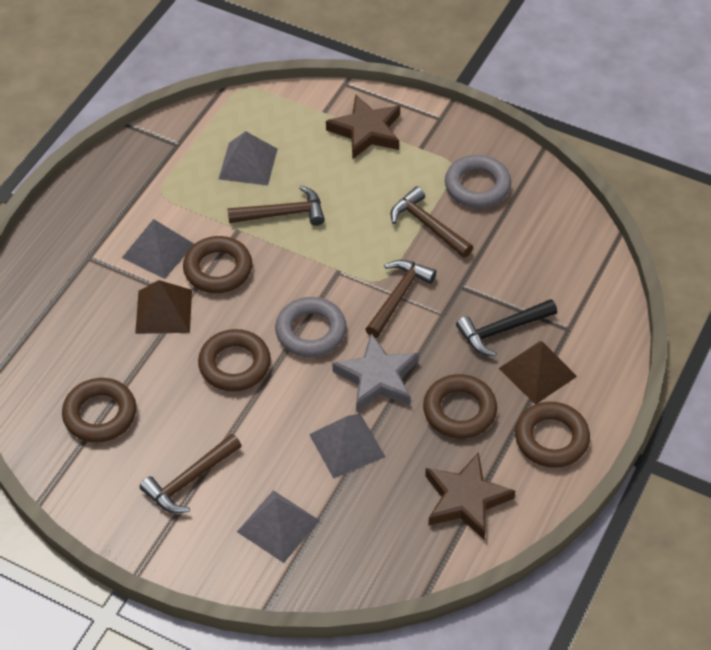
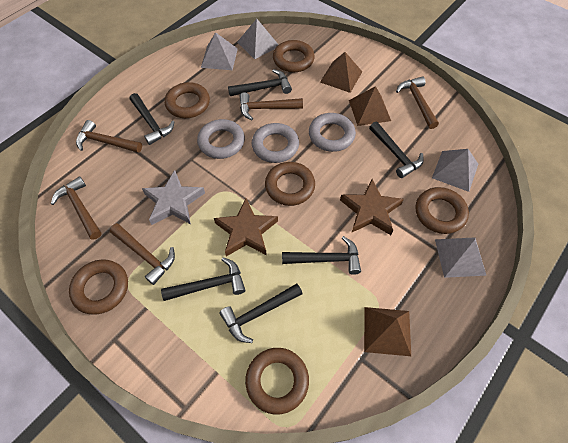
black hammer: [456,299,557,356] = 1 -> [130,93,174,145] [161,257,245,301] [219,283,303,343] [228,69,292,96] [282,236,361,275] [369,121,424,178] = 6
brown hammer: [140,434,242,513] [228,185,325,226] [365,260,436,338] [391,186,473,258] = 4 -> [51,176,102,240] [76,120,142,153] [110,223,175,285] [240,92,303,120] [396,76,439,129] = 5
brown pyramid: [135,280,192,334] [499,341,577,404] = 2 -> [320,52,362,93] [349,86,391,126] [364,307,411,356] = 3
brown ring: [62,378,136,442] [183,236,252,293] [198,329,271,391] [423,374,497,439] [515,402,590,468] = 5 -> [69,260,128,315] [165,82,210,118] [245,348,309,414] [265,162,315,206] [273,40,315,72] [415,187,469,234] = 6
grey ring: [275,297,347,357] [445,155,511,208] = 2 -> [197,119,245,159] [252,123,299,163] [309,113,356,152] = 3

